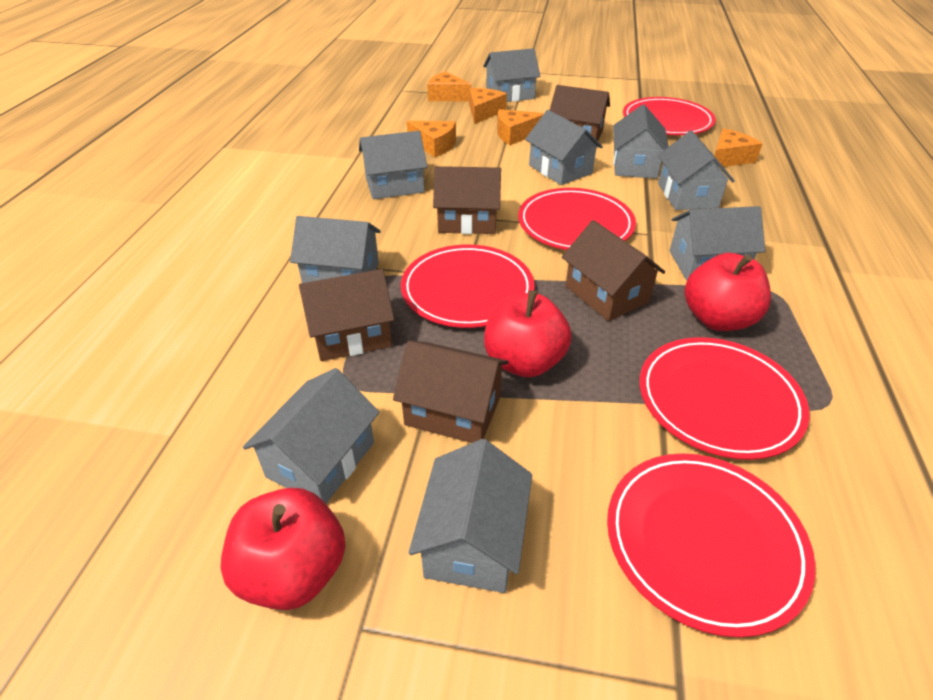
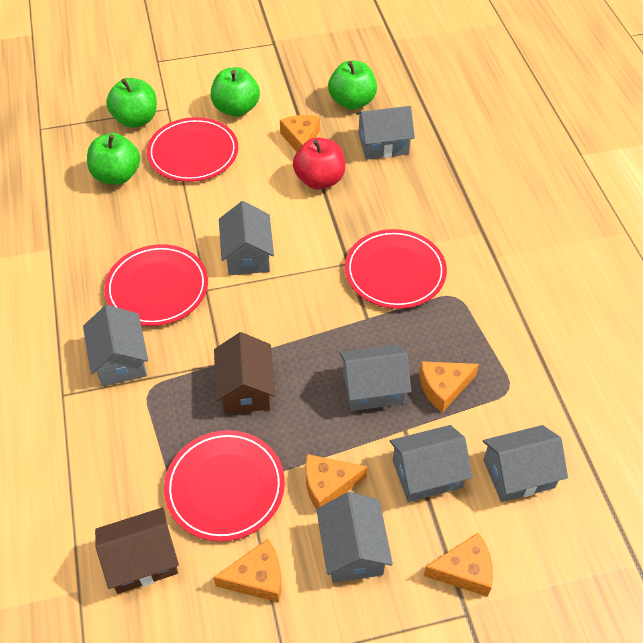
brown house: [299,269,394,361] [393,341,509,443] [433,166,501,234] [550,85,610,141] [562,220,665,321] = 5 -> [95,507,179,594] [214,332,275,414] = 2
green apple: none = 0 -> [87,133,140,185] [106,78,157,128] [210,67,260,117] [328,61,377,110] = 4
grey house: [243,368,380,503] [290,216,381,283] [359,131,427,199] [408,439,532,593] [483,48,540,102] [525,110,603,185] [613,105,669,179] [658,131,735,210] [669,206,765,281] = 9 -> [83,305,148,386] [219,201,274,275] [316,492,393,583] [340,344,411,411] [356,106,415,160] [390,425,473,502] [483,425,568,502] = 7
red apple: [221,488,346,610] [484,290,572,377] [685,253,771,331] = 3 -> [293,137,345,189] = 1
red plate: [401,244,534,328] [518,188,636,250] [607,453,815,637] [623,97,716,135] [640,337,810,460] = 5 -> [104,244,208,326] [147,117,238,182] [164,430,285,541] [345,229,447,309] = 4

